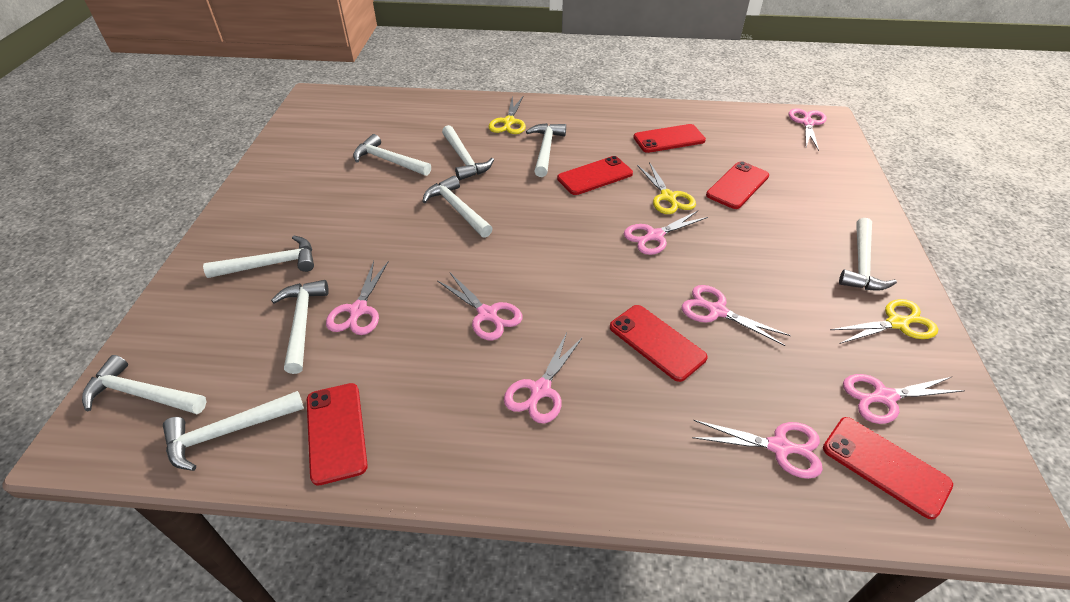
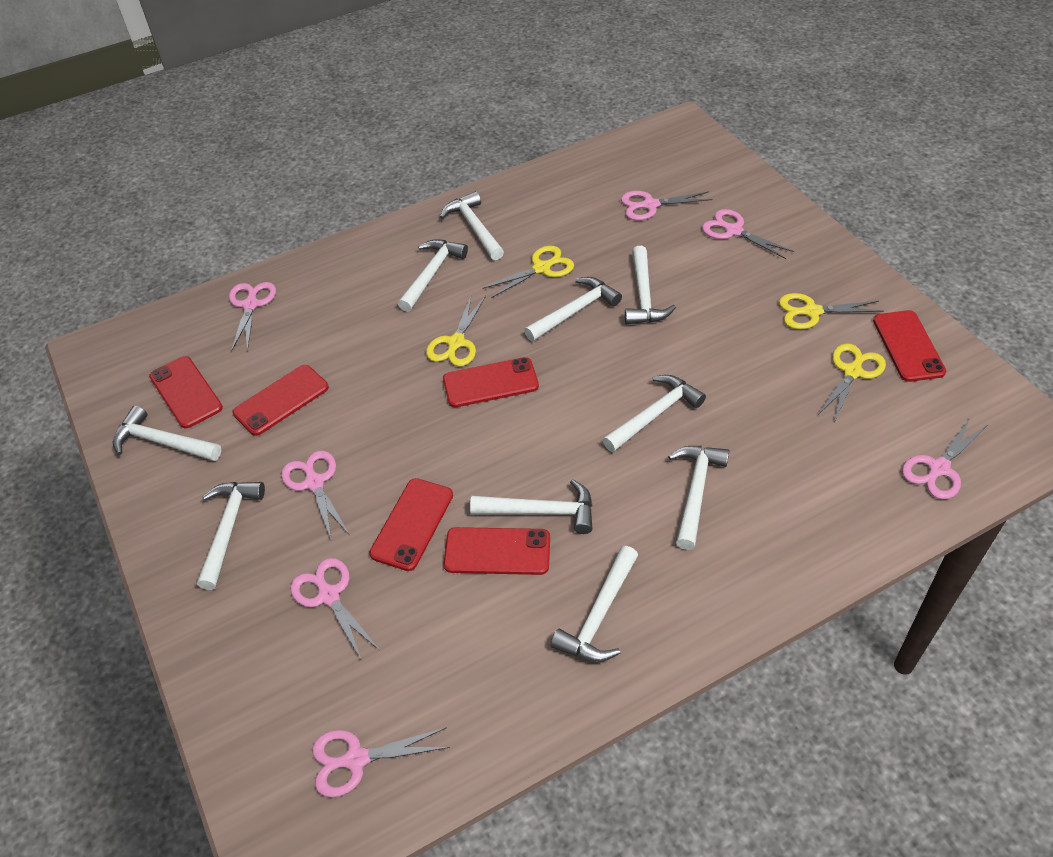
pink scissors: [326,261,389,335] [438,273,522,341] [504,333,583,424] [624,211,708,255] [682,285,791,346] [692,420,823,479] [789,108,827,151] [843,374,965,424] = 8 -> [229,282,276,352] [281,450,349,541] [290,558,380,659] [312,727,450,797] [621,191,713,220] [702,209,794,259] [902,418,986,499] = 7
white hammer: [82,355,206,414] [163,391,304,471] [203,236,314,278] [271,280,329,374] [353,134,431,176] [422,176,493,238] [442,125,494,180] [526,123,566,177] [839,218,897,291] = 9 -> [113,406,221,461] [197,482,265,590] [398,239,468,312] [440,191,504,260] [470,479,593,534] [524,277,622,341] [551,546,638,662] [603,375,706,452] [625,246,676,324] [668,446,729,550] = 10
yellow scissors: [489,96,526,134] [637,162,696,214] [830,299,938,344] = 3 -> [426,294,486,366] [483,245,574,298] [779,293,884,329] [818,343,886,422] = 4

